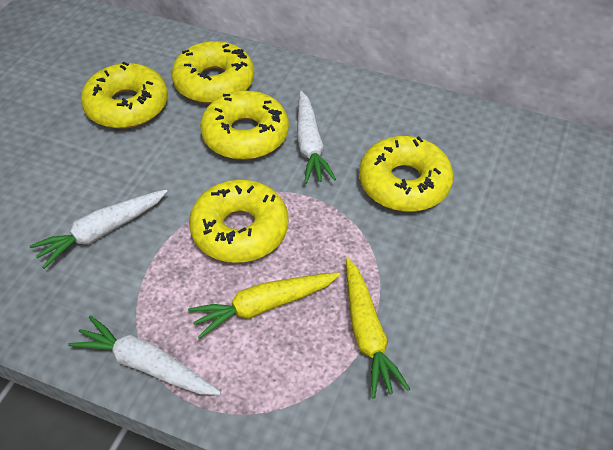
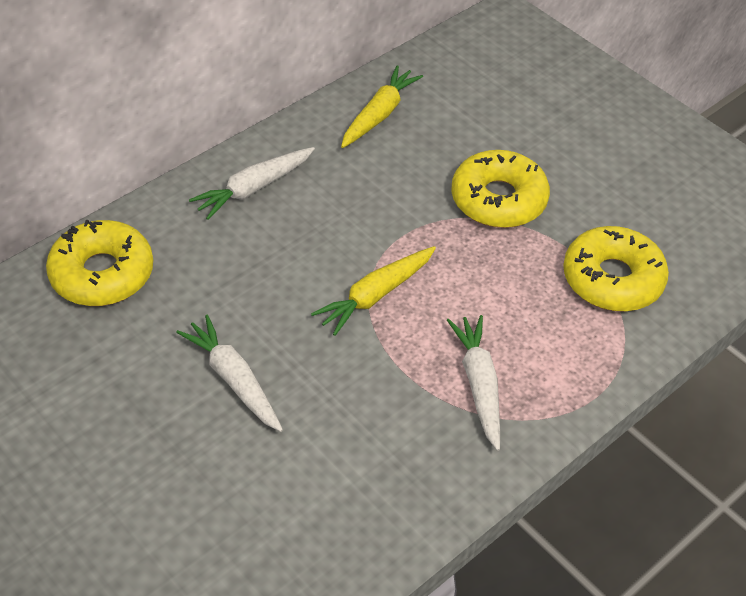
yellow donut: [81,62,168,129] [171,41,254,104] [189,180,288,263] [200,91,289,160] [359,136,454,212] = 5 -> [46,220,153,306] [451,150,550,228] [563,226,669,312] = 3

